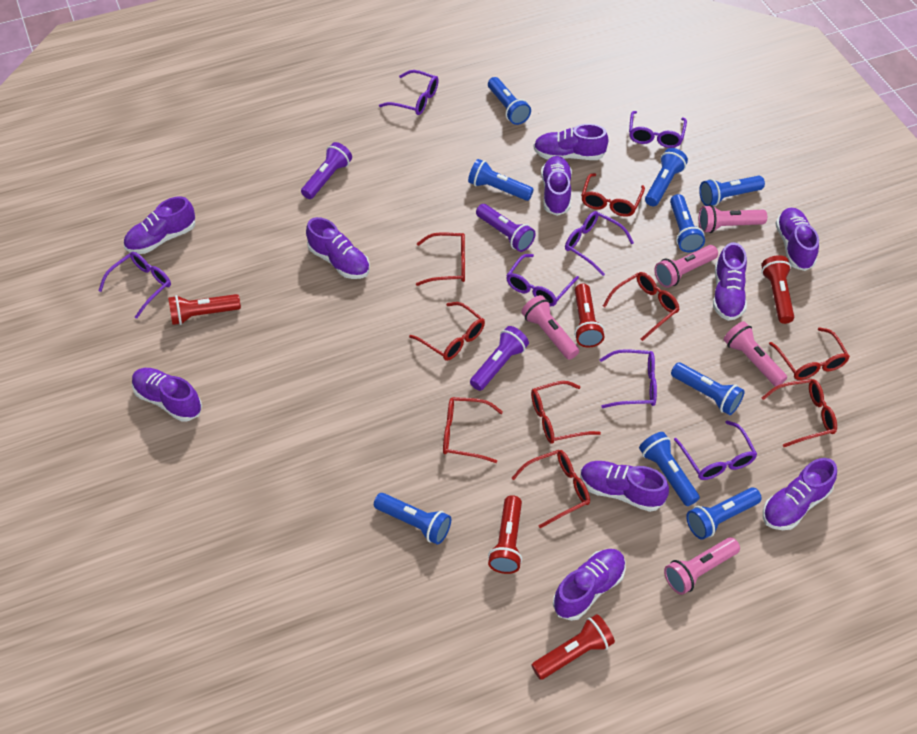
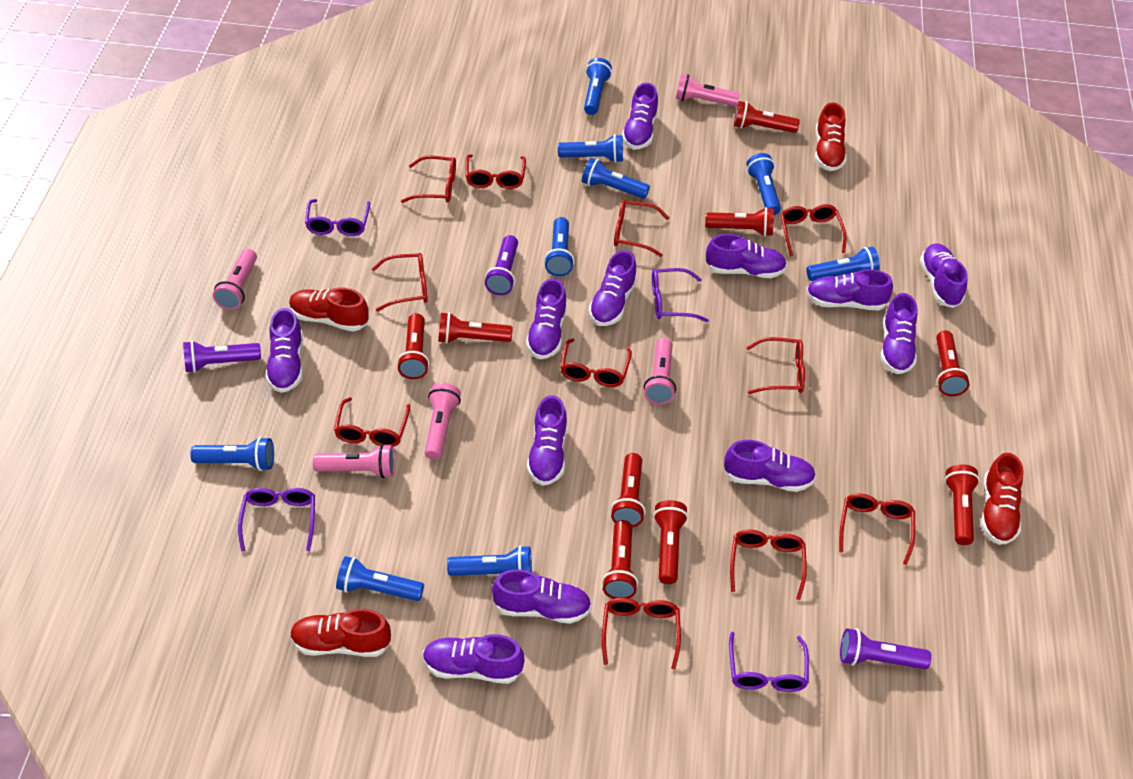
purple glasses: [98,252,171,319] [379,70,439,115] [506,254,579,307] [565,211,634,276] [600,349,657,408] [629,111,687,148] [674,420,757,480] = 7 -> [238,488,315,551] [305,199,371,236] [652,268,709,322] [729,632,809,692] = 4
purple shoe: [124,196,195,254] [132,368,202,422] [306,217,370,279] [533,124,609,160] [541,156,572,216] [553,549,626,621] [580,461,669,512] [713,242,747,321] [763,458,837,530] [775,208,819,271] = 10 -> [265,308,303,393] [423,634,524,684] [492,569,591,624] [526,278,567,359] [527,395,567,486] [589,250,637,326] [622,83,658,150] [705,234,787,278] [723,440,816,492] [806,269,893,311] [881,293,917,374] [920,243,967,308] = 12
red flashlight: [168,294,241,325] [488,495,522,574] [531,614,615,680] [574,283,605,348] [761,255,794,324] = 5 -> [397,313,429,379] [438,312,513,344] [602,520,638,599] [611,453,645,527] [653,500,688,584] [705,207,774,236] [734,101,800,133] [936,331,970,396] [945,464,980,545] = 9
red glasses: [409,302,485,361] [416,232,465,286] [443,397,503,463] [512,450,590,528] [531,381,601,444] [581,173,645,217] [603,272,679,341] [761,379,837,447] [769,327,850,380] = 9 -> [334,397,410,447] [372,253,428,311] [401,156,456,203] [465,155,526,189] [560,338,632,387] [602,598,681,669] [614,200,669,257] [730,529,807,600] [746,337,805,394] [780,204,847,257] [839,493,915,565] = 11
red shoe: none = 0 -> [289,288,369,331] [290,609,391,657] [815,102,847,171] [981,453,1024,545] = 4

